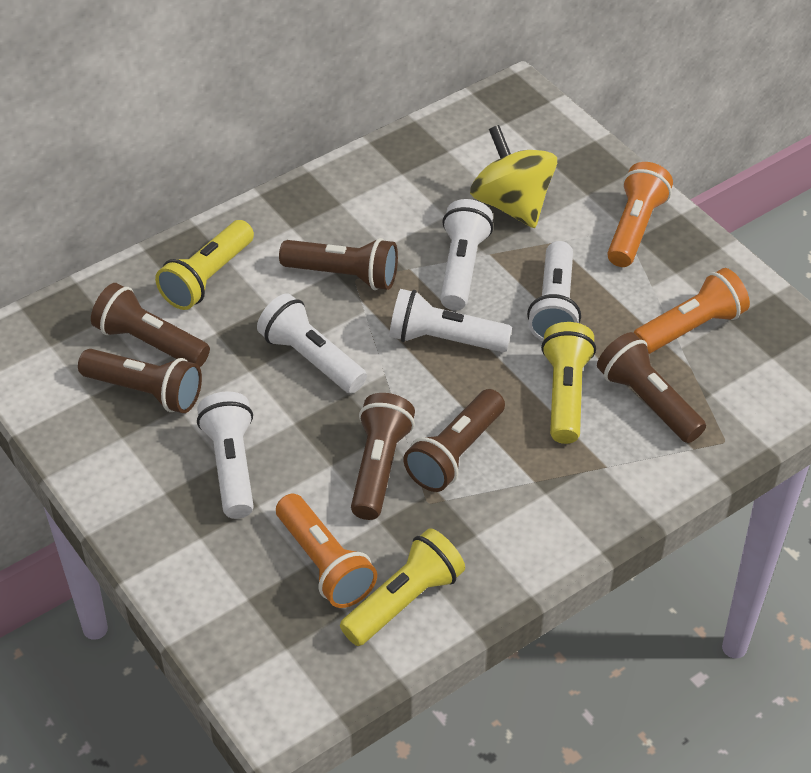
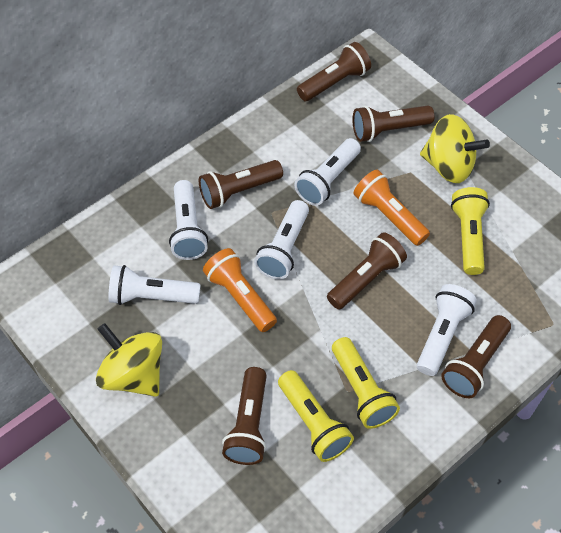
orange flashlight: [276,494,377,608] [607,162,673,267] [633,268,750,354] = 3 -> [203,248,277,332] [353,170,430,246] = 2
yellow spinning top: [470,125,557,228] = 1 -> [96,323,162,397] [420,114,490,183] = 2

